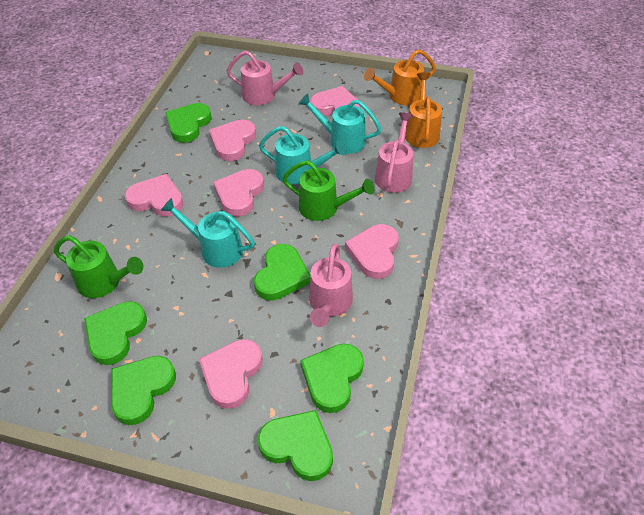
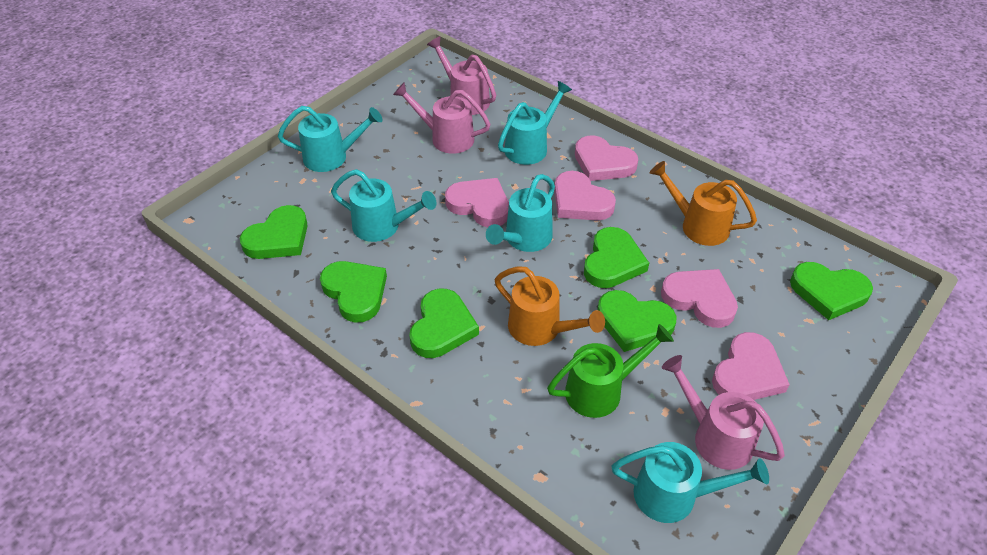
green watering can: [54,235,143,298] [282,160,374,221] = 2 -> [547,324,674,418] = 1
pink heart: [124,174,183,216] [199,339,263,409] [209,119,256,161] [213,169,264,216] [310,86,360,116] [345,224,399,279] = 6 -> [445,178,509,227] [554,171,616,220] [575,136,638,181] [661,269,738,328] [712,332,790,400] = 5
turquoise watering can: [161,198,255,268] [259,126,347,185] [298,93,382,154] = 3 -> [278,106,383,172] [331,169,436,242] [486,174,555,252] [498,81,572,165] [612,442,769,523] = 5

